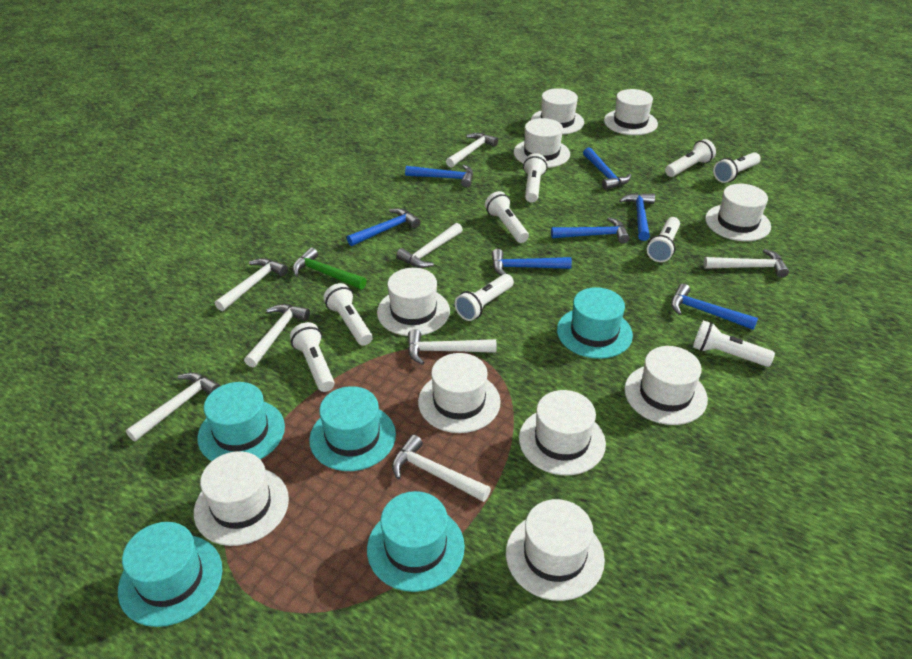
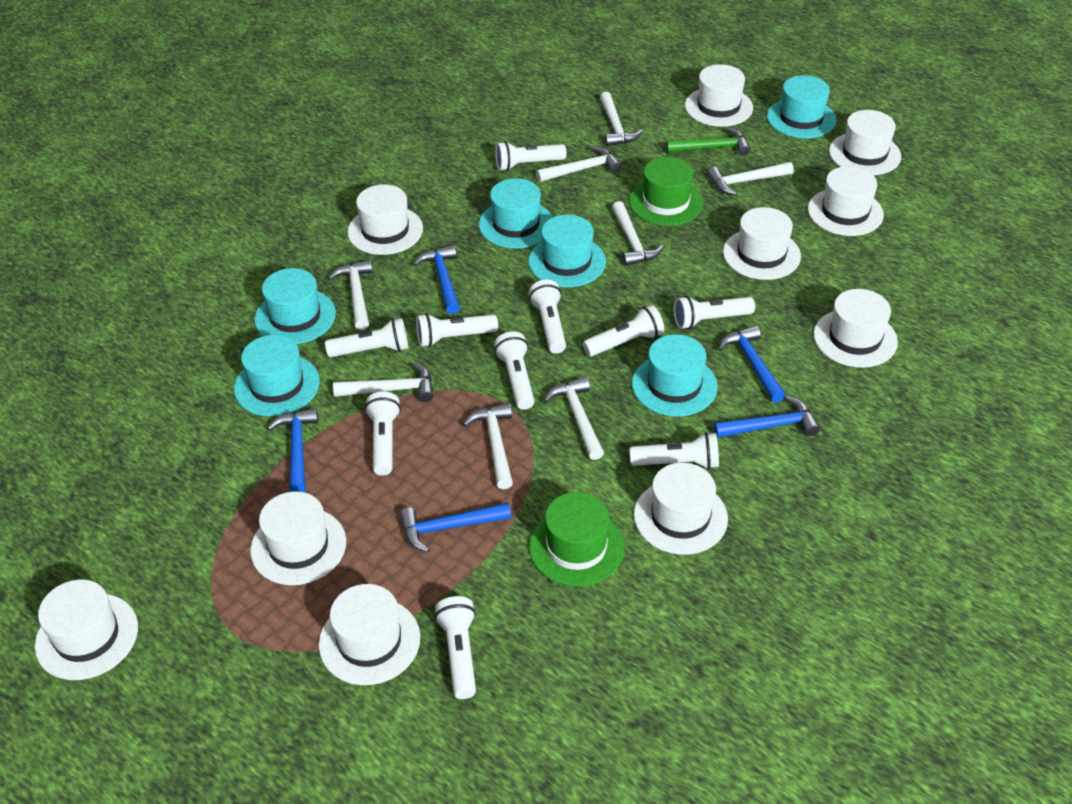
blue hammer: [347,208,421,246] [405,164,473,188] [492,249,572,276] [551,217,630,243] [583,147,631,190] [619,193,655,241] [671,284,758,330] = 7 -> [267,408,318,492] [400,502,511,553] [414,245,460,314] [713,396,820,438] [718,325,786,403] = 5
green hat: none = 0 -> [529,492,625,586] [629,157,703,226] = 2
turquoise hat: [118,522,222,627] [197,382,285,461] [309,386,396,471] [367,491,465,592] [557,287,633,359] = 5 -> [234,335,320,417] [254,268,336,344] [479,178,553,249] [528,215,606,288] [632,334,718,416] [767,75,836,138] = 6
white flashlight: [290,322,335,392] [323,283,373,346] [455,274,514,321] [485,191,529,243] [523,153,547,203] [647,217,680,262] [665,139,716,177] [693,320,775,367] [713,152,761,183] = 9 -> [325,318,408,357] [365,391,401,475] [416,313,498,347] [435,596,476,699] [494,331,534,410] [495,141,567,171] [529,280,566,354] [583,305,664,357] [629,432,719,469] [674,296,755,329] = 10

